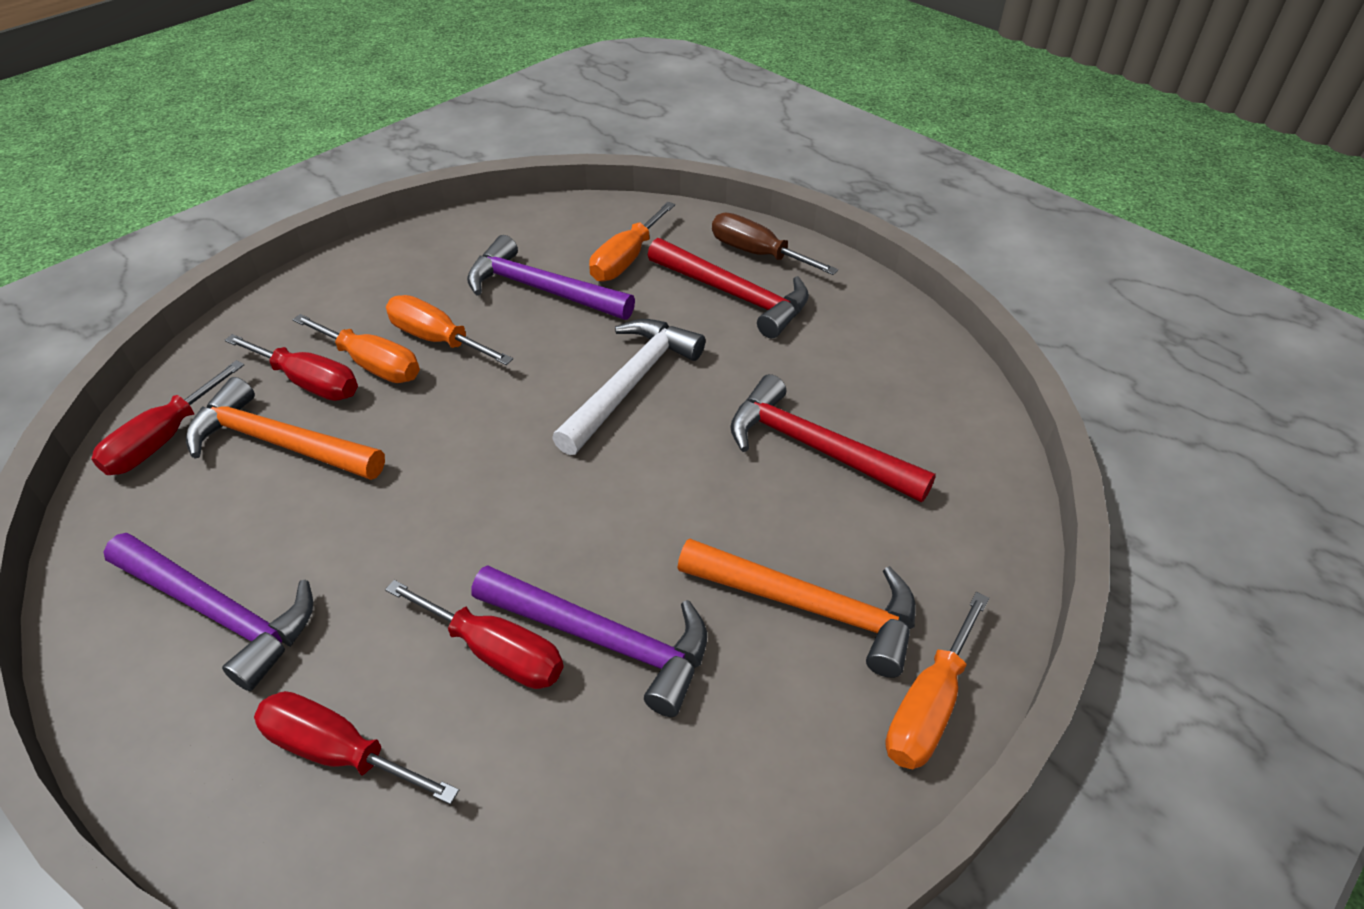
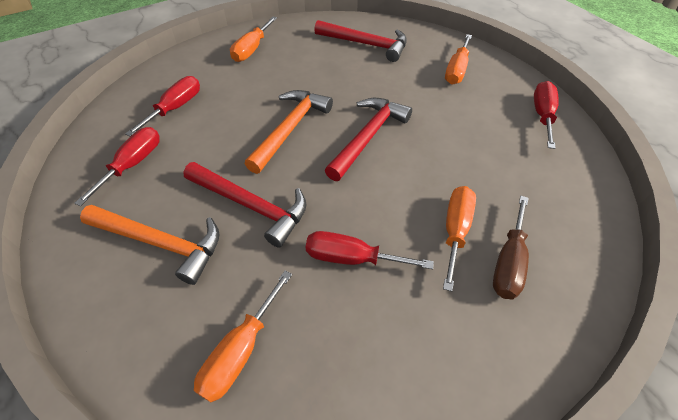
purple hammer: [103,533,313,691] [467,235,635,320] [471,565,707,717] = 3 -> none = 0
red hammer: [648,238,809,338] [730,374,936,502] = 2 -> [183,162,306,248] [314,20,407,62] [325,98,412,181] = 3
white hammer: [552,319,705,455] = 1 -> none = 0

